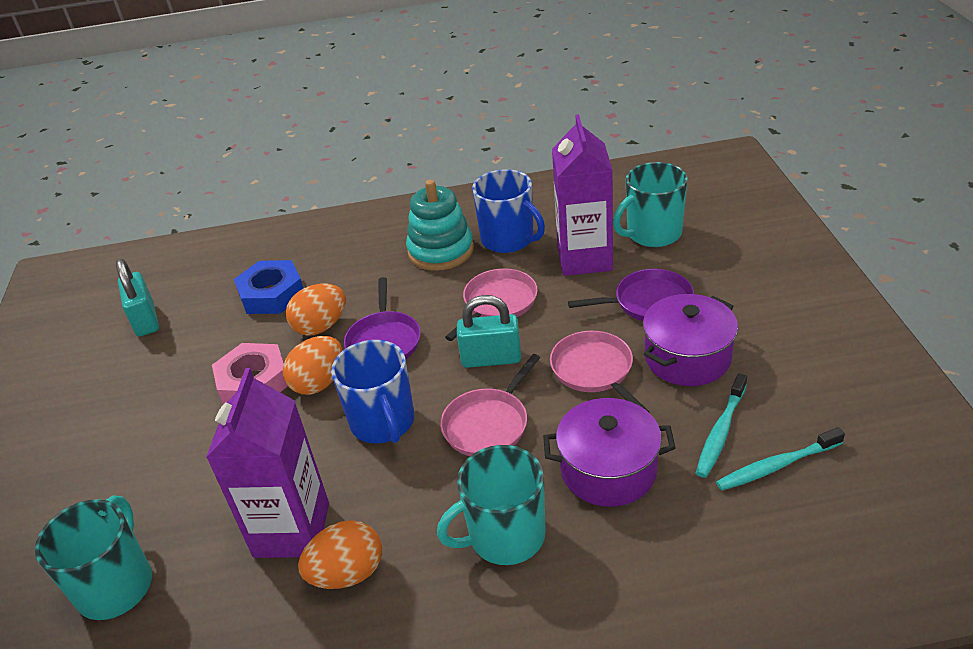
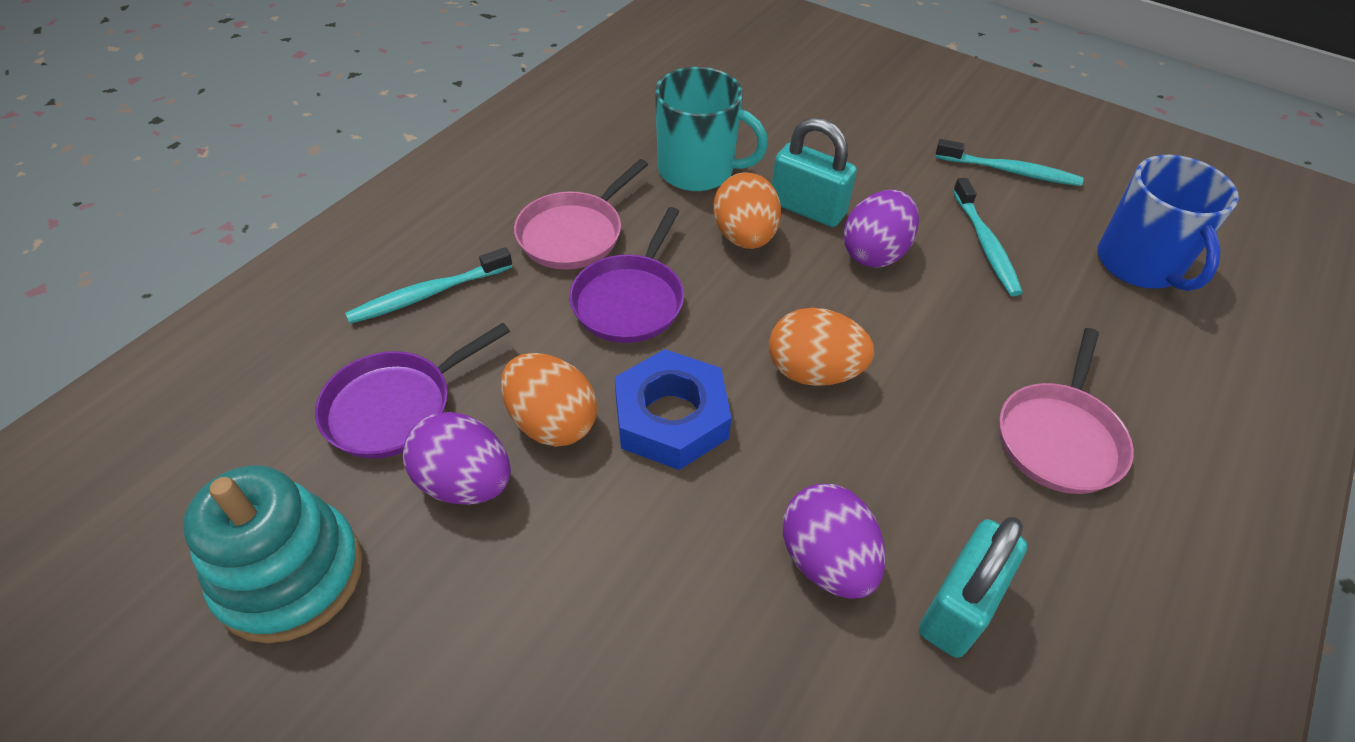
blue mug: [331,340,414,443] [472,169,545,253] = 2 -> [1098,155,1239,291] = 1
pink nut: [212,343,287,404] = 1 -> none = 0
pink pan: [440,354,540,456] [445,269,538,341] [550,331,649,412] = 3 -> [514,159,648,269] [999,328,1134,494] = 2
purple carton: [206,368,329,558] [552,114,613,276] = 2 -> none = 0
purple egg: none = 0 -> [403,412,511,505] [783,484,886,599] [844,190,919,268] = 3
purple pot: [543,398,676,507] [643,294,738,386] = 2 -> none = 0
turquoise mug: [35,496,152,620] [437,445,546,565] [613,162,688,247] = 3 -> [655,67,768,191] = 1
turquoise toothbrush: [696,373,747,478] [716,427,845,491] = 2 -> [345,247,512,324] [935,139,1083,186] [953,178,1023,296] = 3

